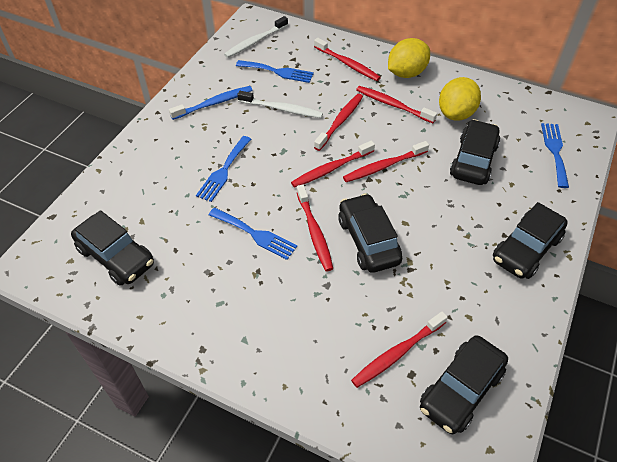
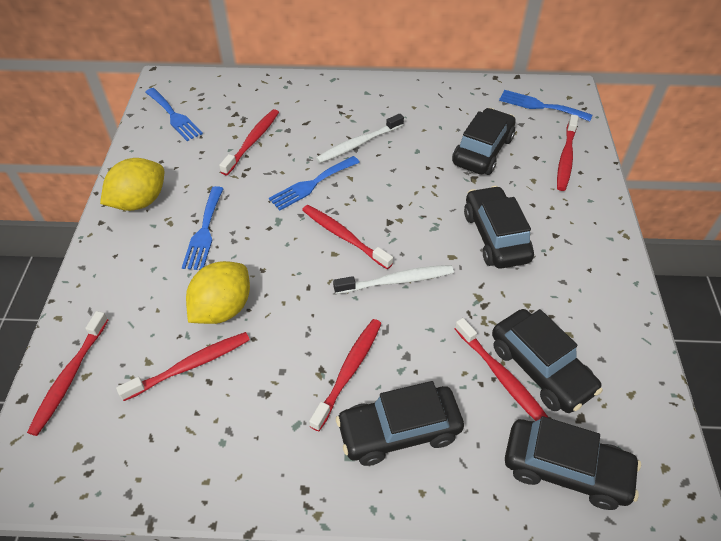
blue toothbrush: [169,86,252,120] = 1 -> none = 0

